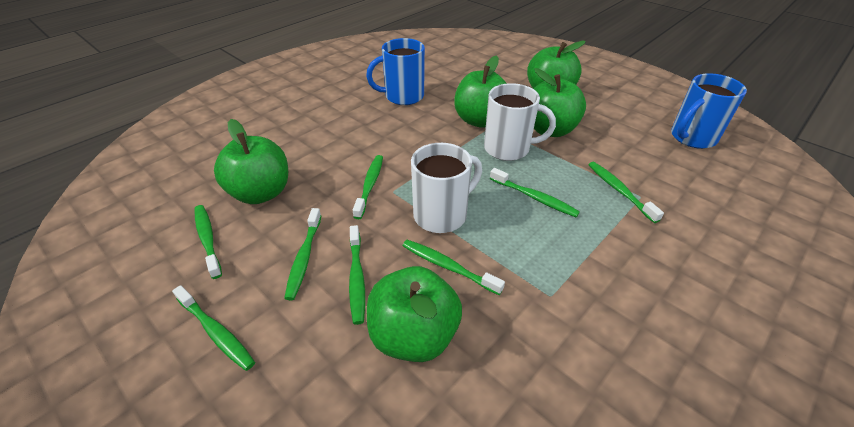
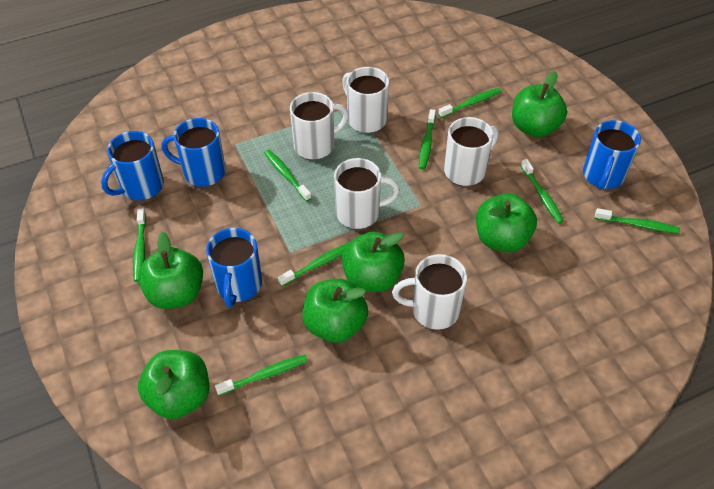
blue mug: [366,38,425,105] [671,73,747,149] = 2 -> [101,131,164,200] [161,118,226,187] [206,228,262,307] [583,120,641,190] = 4
green apple: [214,119,288,204] [367,266,462,362] [454,56,507,128] [527,41,586,89] [534,68,586,137] = 5 -> [138,232,203,309] [138,350,209,419] [302,279,368,343] [342,232,405,292] [476,193,537,252] [512,71,567,137] = 6
white mug: [411,143,482,233] [484,83,556,161] = 2 -> [290,92,349,159] [334,158,400,229] [342,67,389,133] [392,254,467,330] [444,117,498,186] = 5

